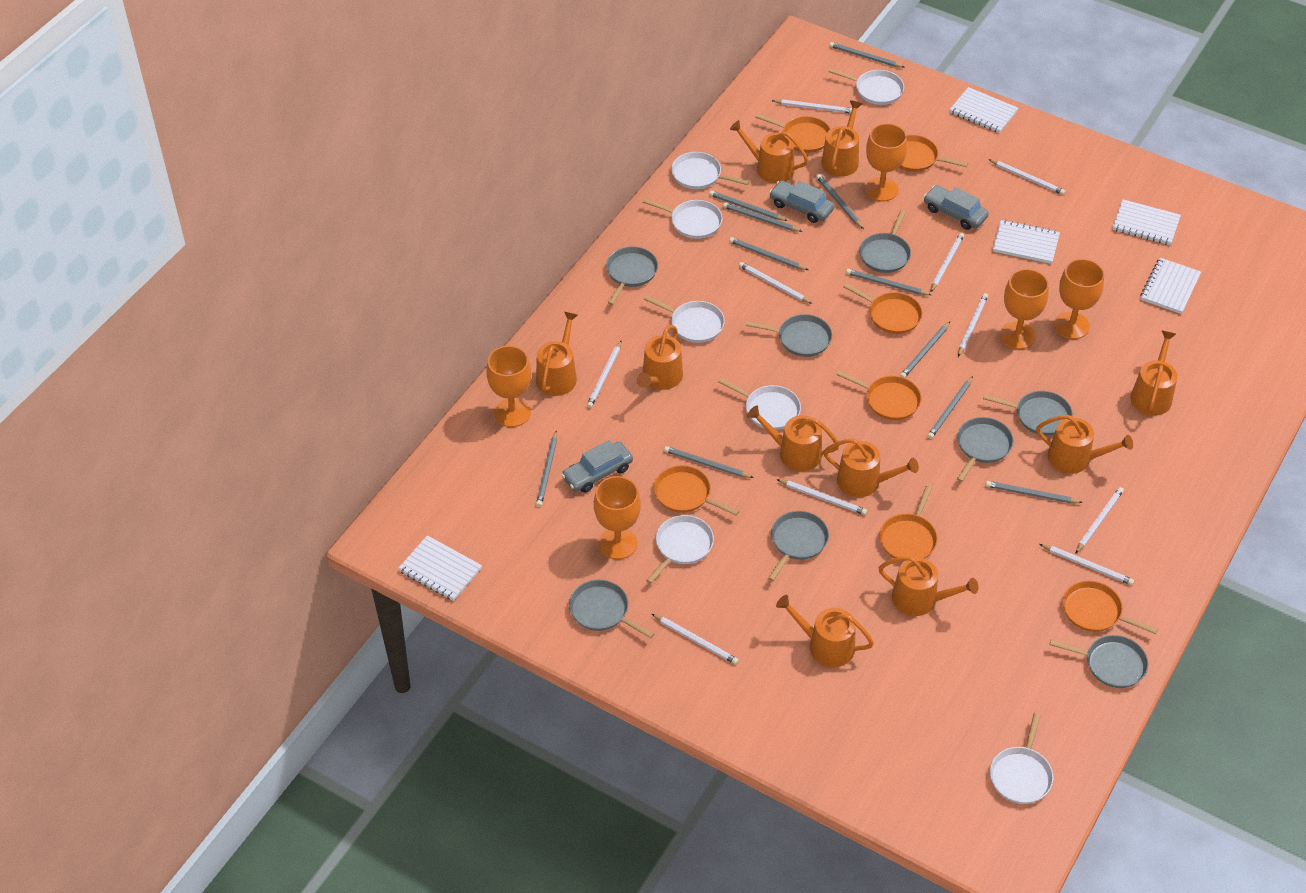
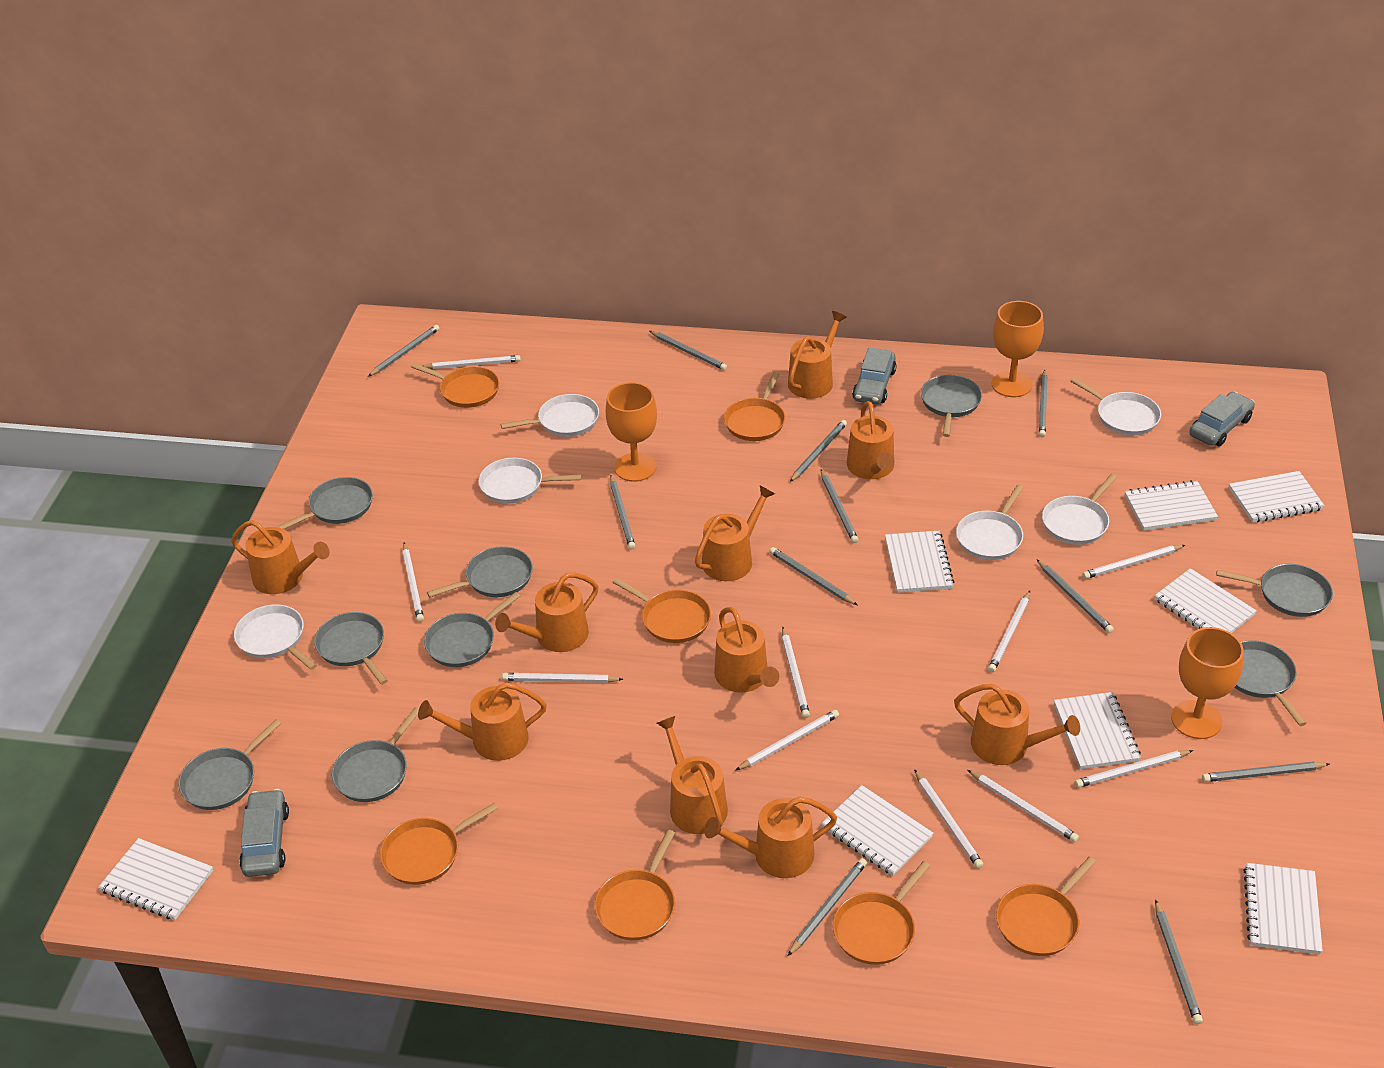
grey pan: [569,580,654,638] [606,246,658,305] [746,314,832,357] [768,511,829,581] [859,210,911,273] [957,417,1013,482] [983,391,1073,436] [1050,635,1148,688] = 8 -> [178,719,281,810] [277,477,373,529] [314,612,388,685] [332,707,419,802] [424,592,521,667] [427,546,533,598] [921,375,982,437] [1216,564,1333,617] [1234,640,1307,726] = 9
orange goblet: [487,346,531,427] [594,476,641,559] [865,123,907,201] [1000,269,1049,349] [1054,259,1104,339] = 5 -> [606,382,657,482] [992,301,1044,397] [1171,627,1244,739] = 3
white notebook: [398,535,482,601] [950,87,1018,133] [993,220,1060,264] [1112,199,1181,245] [1140,258,1201,314] = 5 -> [98,838,213,920] [821,785,933,876] [885,531,954,593] [1054,692,1141,769] [1125,480,1218,531] [1154,568,1257,633] [1229,471,1325,523] [1243,863,1323,954] = 8
white pan: [643,199,723,239] [644,295,725,343] [646,515,714,584] [671,152,750,189] [718,378,801,430] [828,68,904,105] [990,713,1054,804] = 7 -> [234,605,317,670] [478,458,582,504] [501,394,599,437] [956,485,1024,560] [1042,474,1117,545] [1070,377,1161,435] = 6

